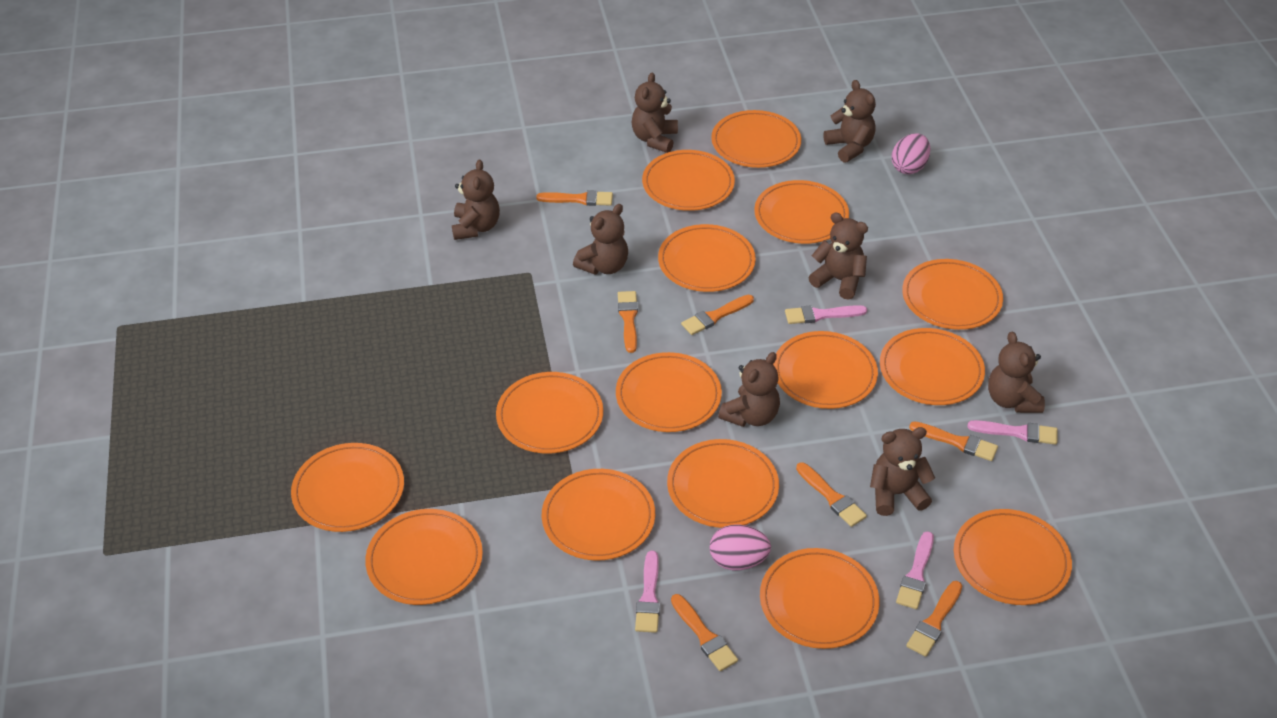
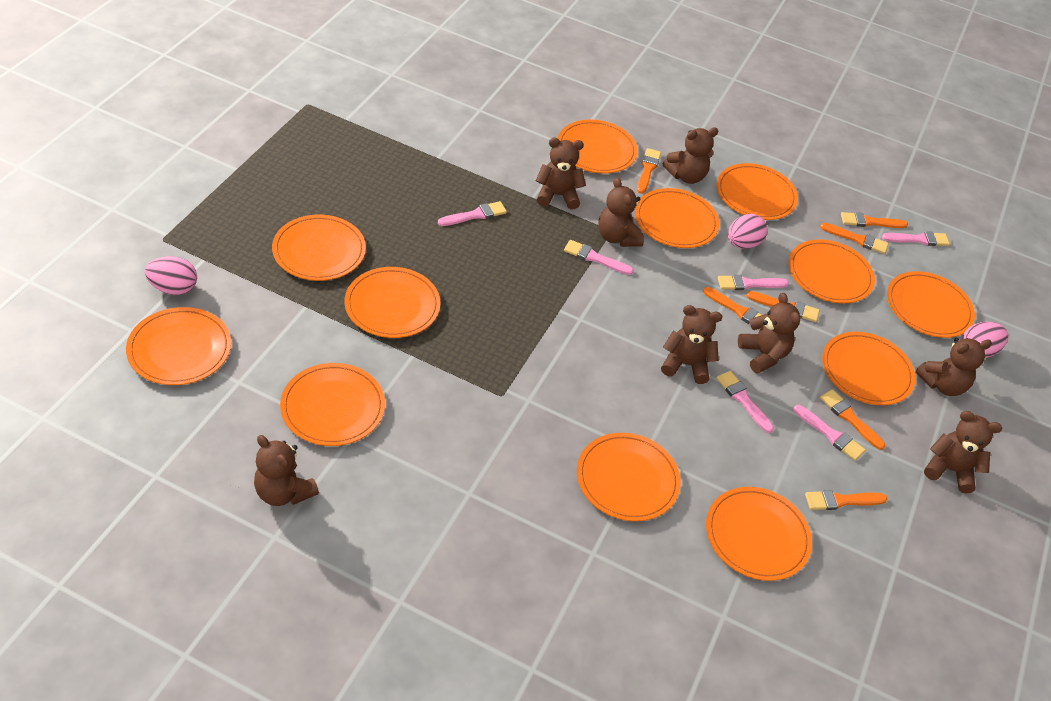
orange plate: [291,443,404,532] [365,509,483,605] [496,372,603,454] [542,469,655,560] [616,352,722,432] [642,150,735,211] [658,224,756,292] [667,439,779,528] [711,110,801,168] [754,180,849,244] [760,548,879,649] [773,331,878,409] [880,328,985,405] [902,259,1003,330] [954,509,1072,605] = 15 -> [126,307,231,385] [272,215,366,281] [280,363,385,446] [345,267,441,338] [558,120,638,173] [577,433,681,521] [635,188,719,248] [706,487,812,581] [716,163,798,220] [788,240,875,303] [822,332,915,405] [887,271,975,338] = 12
pink brush: [635,551,660,633] [785,305,867,324] [896,531,934,609] [968,420,1058,445] = 4 -> [438,201,507,226] [564,240,634,275] [716,371,774,433] [717,275,789,290] [794,405,865,461] [882,231,950,246] = 6
pink egg: [710,524,771,570] [892,133,930,174] = 2 -> [145,256,197,295] [728,214,768,249] [962,322,1009,358] = 3

